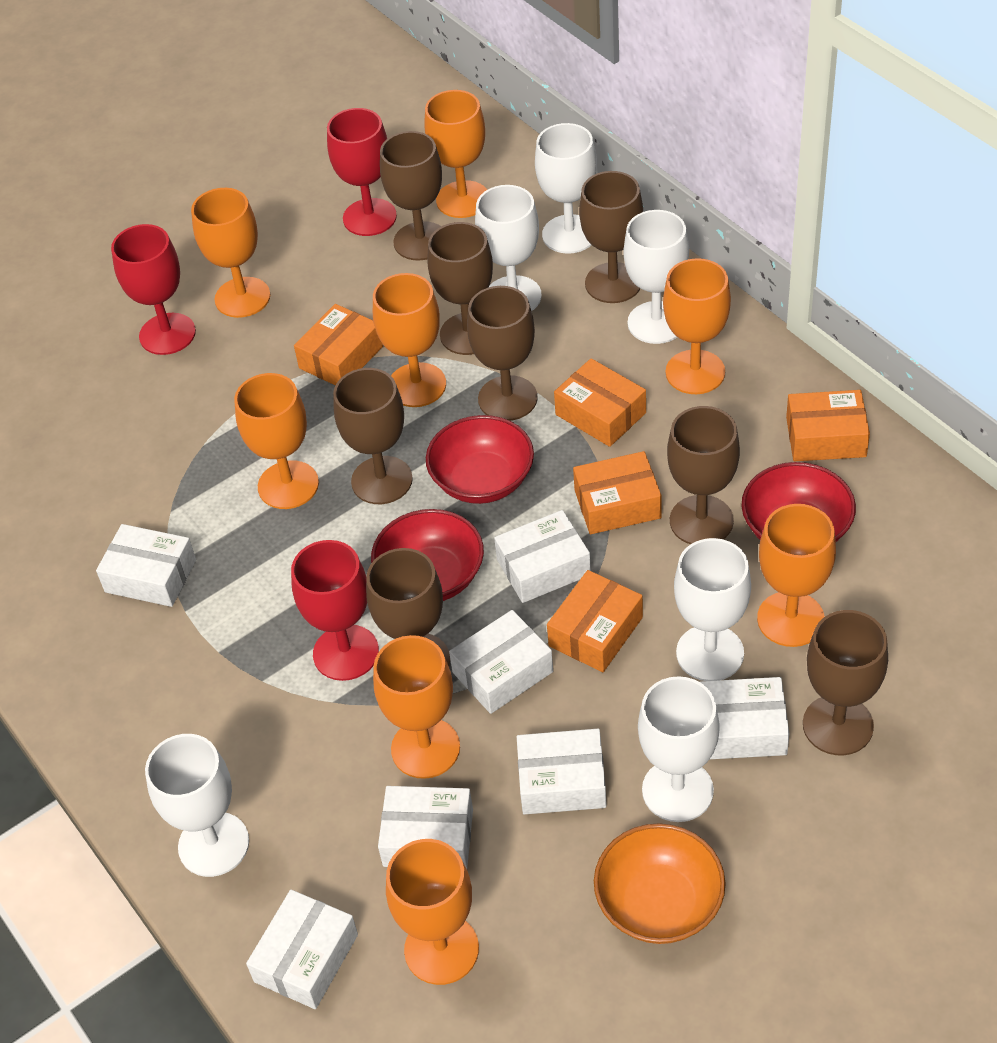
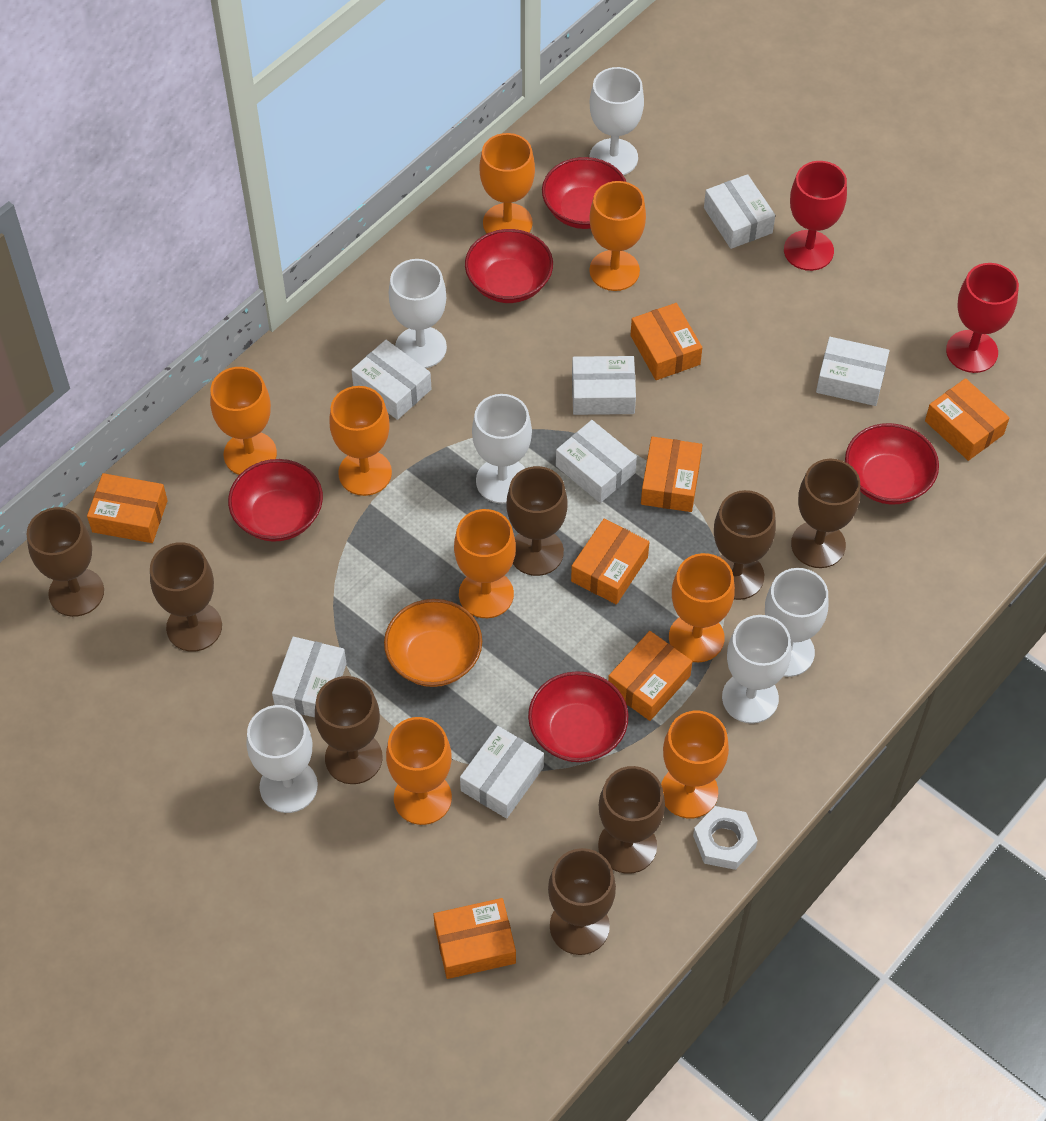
orange box: [294,304,383,385] [547,570,643,672] [554,358,646,447] [573,451,662,534] [786,390,870,461] = 5 -> [87,473,168,543] [433,898,516,979] [571,519,649,605] [608,631,693,721] [631,303,702,380] [641,436,702,512] [925,378,1010,461] = 7
red bowl: [371,509,484,601] [426,415,534,504] [742,462,856,542] = 3 -> [228,459,323,542] [465,229,553,303] [528,671,628,762] [542,157,626,229] [845,423,939,504] = 5
red goblet: [111,224,196,355] [291,540,379,681] [327,108,397,236] = 3 -> [784,161,847,271] [946,263,1019,373] = 2
white nut: none = 0 -> [693,806,758,870] = 1

